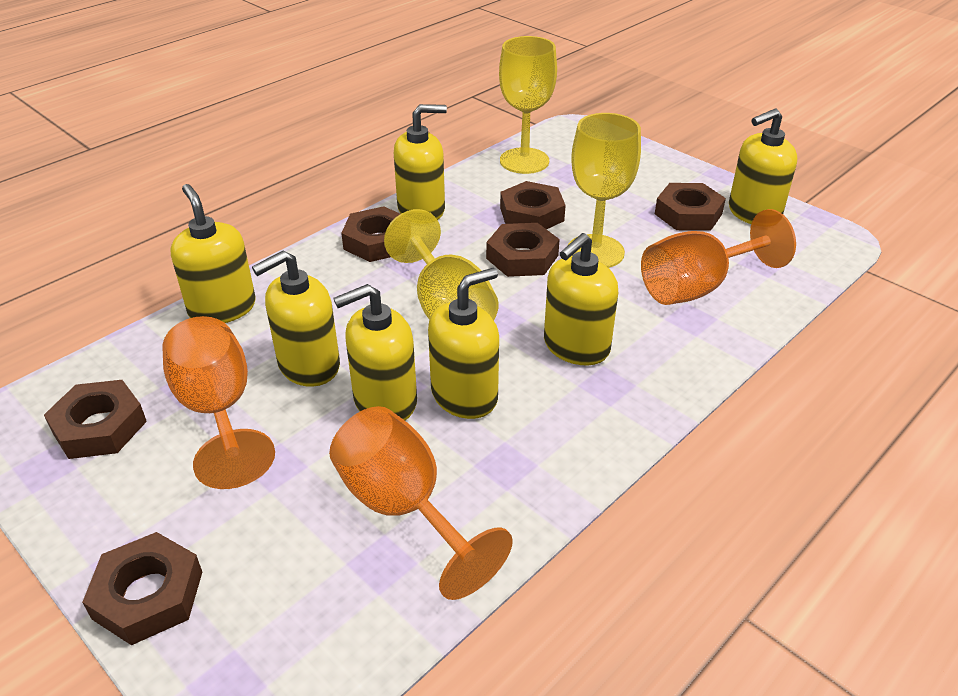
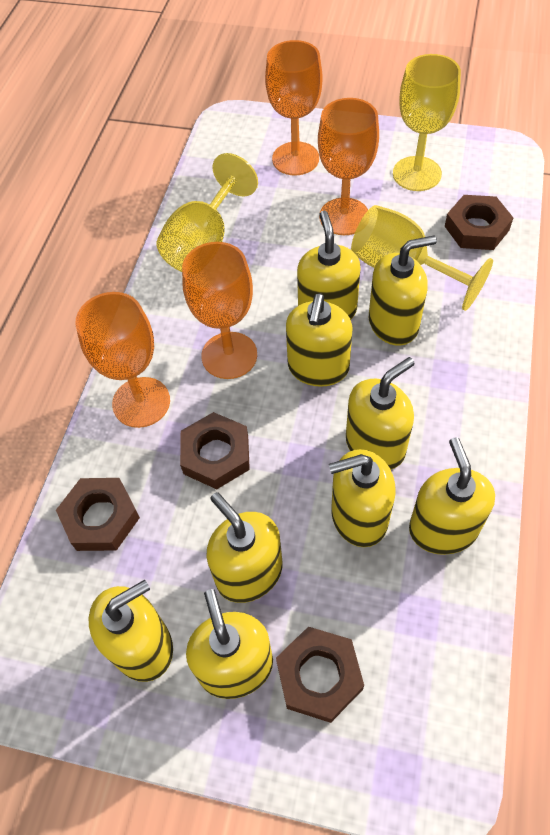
brown nut: [44,380,147,459] [82,532,202,645] [341,206,400,262] [486,223,560,277] [500,181,566,229] [655,183,726,231] = 6 -> [56,478,140,551] [180,412,250,489] [276,627,364,723] [445,195,513,250] = 4
orange goblet: [163,316,275,489] [329,406,513,600] [641,209,796,305] = 3 -> [76,292,170,428] [182,242,257,379] [265,40,322,175] [318,98,379,235] = 4
yellow soap dispenser: [170,184,256,323] [252,251,340,387] [333,284,417,420] [394,104,447,220] [428,268,499,419] [544,233,618,366] [729,109,797,224] = 7 -> [89,580,173,682] [186,589,273,699] [206,492,282,603] [286,293,352,387] [297,211,361,320] [329,449,396,547] [346,357,415,469] [369,236,437,346] [409,437,495,555] = 9

